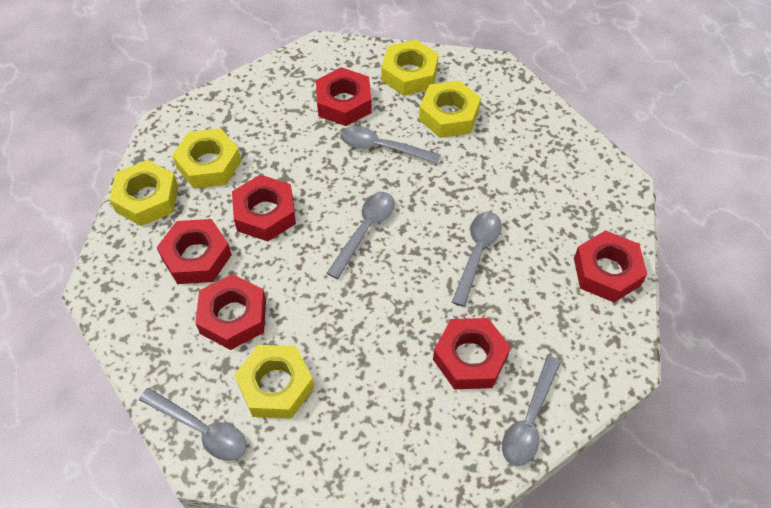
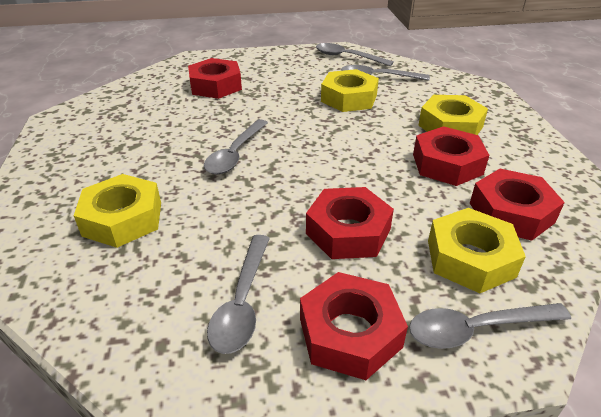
red nut: [157,219,232,284] [195,274,266,350] [232,175,296,241] [316,67,372,126] [433,318,511,389] [574,230,647,302] = 6 -> [188,58,242,99] [300,272,408,380] [306,187,394,259] [413,126,489,186] [470,169,565,241] = 5
yellow nut: [109,160,178,226] [172,128,241,189] [234,345,314,419] [381,40,439,96] [419,80,481,138] = 5 -> [74,174,161,248] [321,69,379,112] [418,95,488,135] [428,208,526,293] = 4

